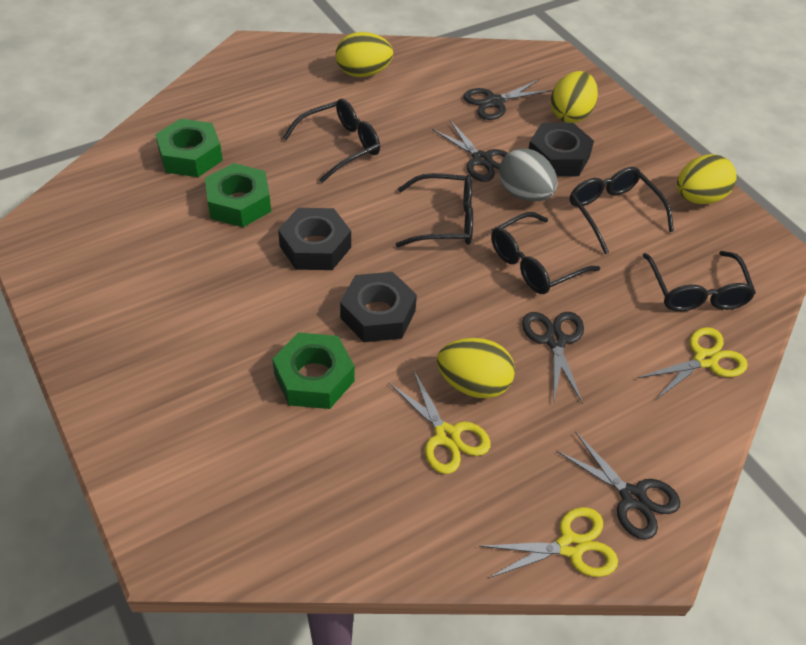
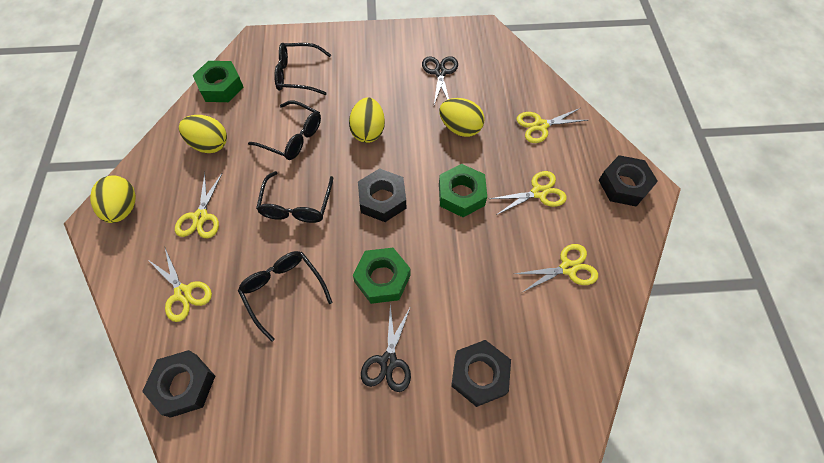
black glasses: [283,99,380,183] [396,173,473,247] [491,212,600,294] [570,167,674,254] [642,251,756,311] = 5 -> [238,251,333,342] [248,100,321,160] [256,171,333,223] [274,43,331,95] = 4
black nut: [278,208,351,270] [340,272,417,342] [528,123,594,176] = 3 -> [142,350,215,418] [358,168,406,222] [451,340,511,407] [599,155,658,207] = 4
black scissors: [432,120,508,182] [463,80,551,120] [522,312,584,404] [556,431,680,540] = 4 -> [361,304,411,392] [422,56,458,104] = 2
grey egg: [499,148,557,202] = 1 -> none = 0
yellow scissors: [389,369,491,474] [480,507,618,578] [637,327,748,400] = 3 -> [147,248,212,322] [175,173,222,238] [489,171,567,215] [515,244,598,293] [516,108,588,143] = 5

